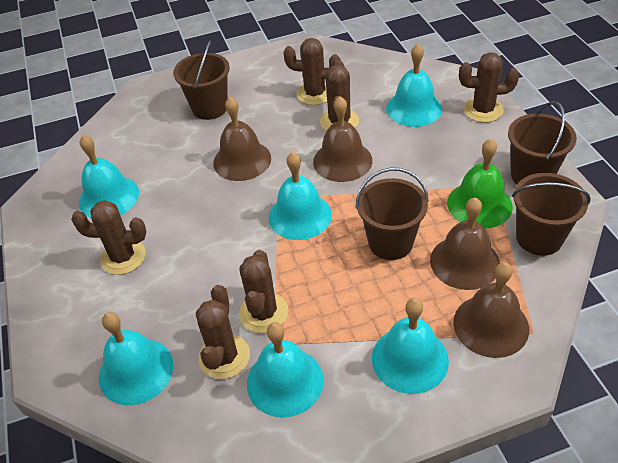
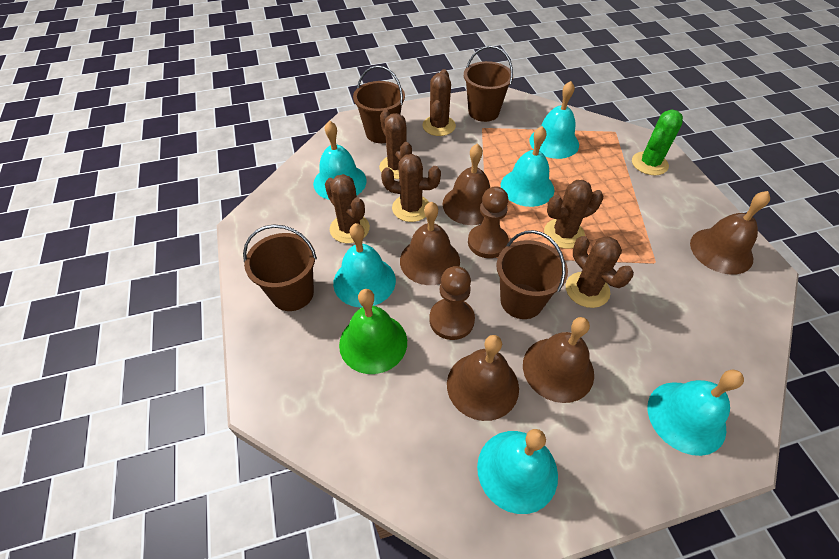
brown bell: [213,97,271,181] [313,96,372,182] [430,197,500,290] [453,262,529,358] = 4 -> [400,202,460,285] [443,144,490,225] [447,335,519,421] [523,317,594,403] [690,191,770,275] = 5
brown pawn: none = 0 -> [429,266,475,340] [468,186,509,258] = 2
green cactus: none = 0 -> [632,110,683,175] = 1

